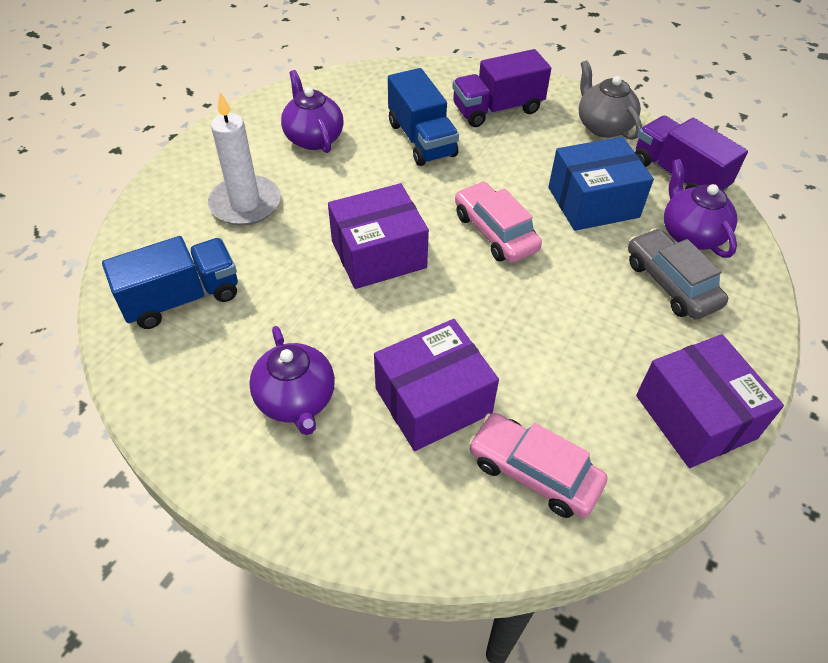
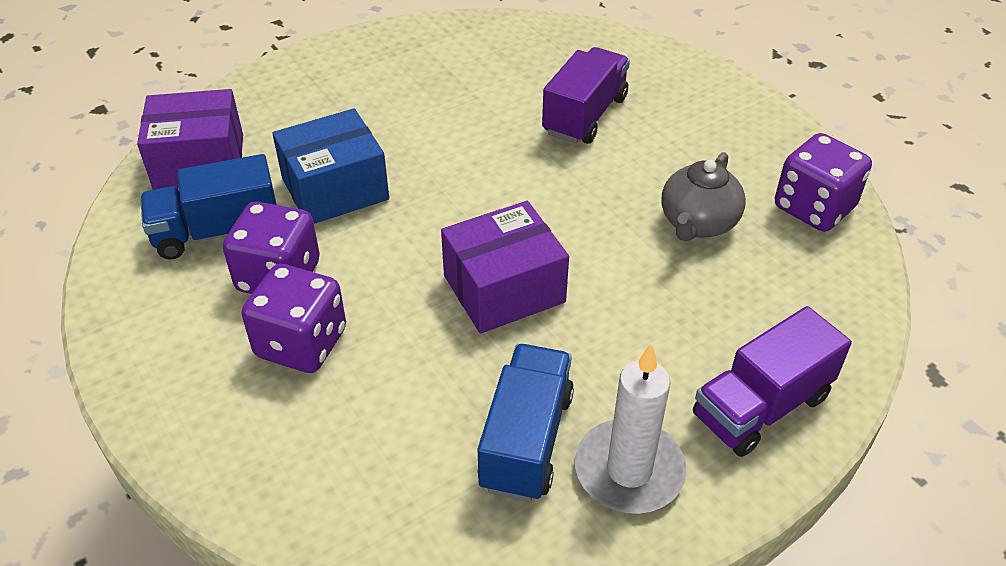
grey car: [628,228,728,320] = 1 -> none = 0
pink car: [455,182,542,263] [468,413,607,518] = 2 -> none = 0
purple box: [328,183,429,289] [374,319,499,451] [636,334,784,468] = 3 -> [137,89,243,190] [441,201,569,334] = 2
purple dice: none = 0 -> [223,202,320,294] [241,264,346,373] [775,133,872,232] = 3
purple teapot: [249,326,335,435] [281,70,343,153] [664,159,737,258] = 3 -> none = 0

